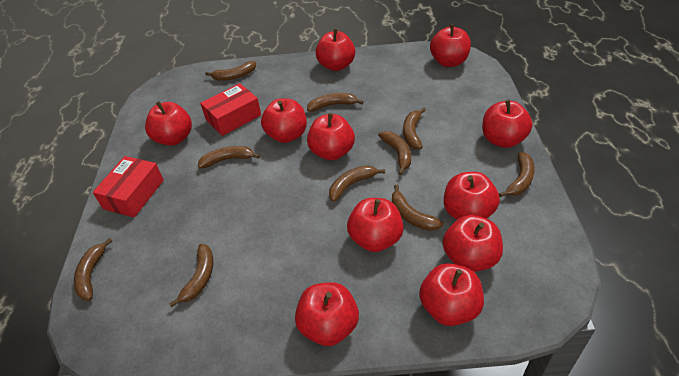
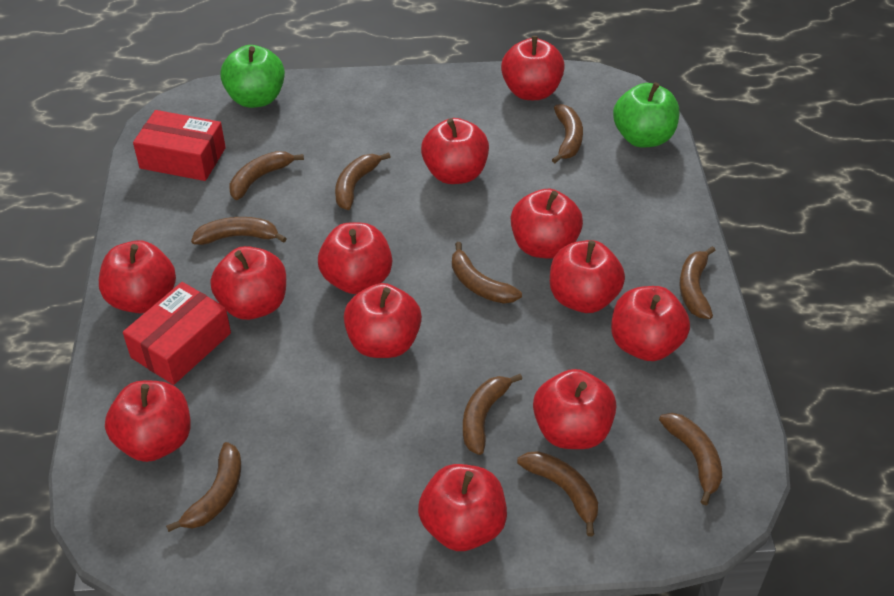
green apple: none = 0 -> [220,45,285,108] [613,82,679,147] = 2
red apple: [145,101,192,146] [261,98,307,143] [295,282,359,346] [307,113,355,160] [315,29,355,71] [347,198,404,252] [419,263,484,326] [430,24,471,67] [443,215,503,272] [444,172,500,220] [482,100,533,148] = 11 -> [99,240,176,314] [105,381,191,462] [210,246,286,320] [318,222,392,294] [344,283,422,358] [418,464,507,551] [421,118,489,184] [501,36,565,100] [511,189,583,259] [533,369,616,449] [550,240,625,313] [611,286,690,361] = 12

